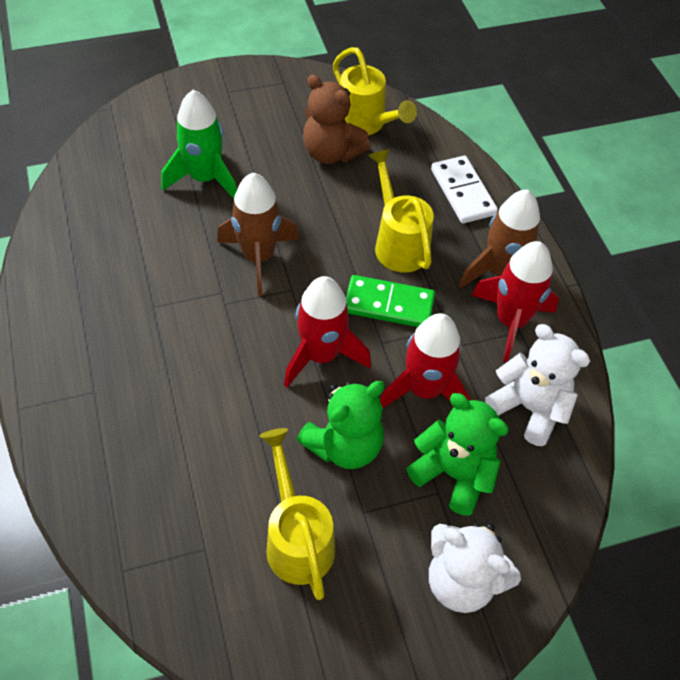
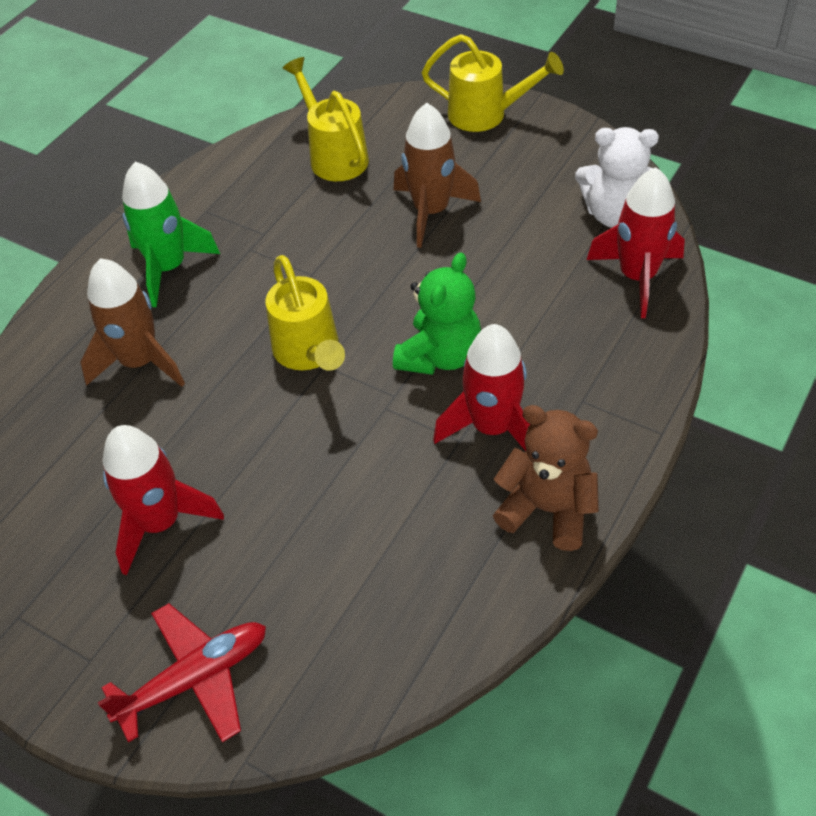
green domino: [346,275,435,327] = 1 -> none = 0
green teddy bear: [297,381,384,469] [407,393,509,516] = 2 -> [393,252,481,375] = 1
red plane: none = 0 -> [98,603,266,742] = 1
white domino: [431,156,498,223] = 1 -> none = 0
white teddy bear: [429,523,521,613] [485,324,590,446] = 2 -> [575,127,659,228] = 1

